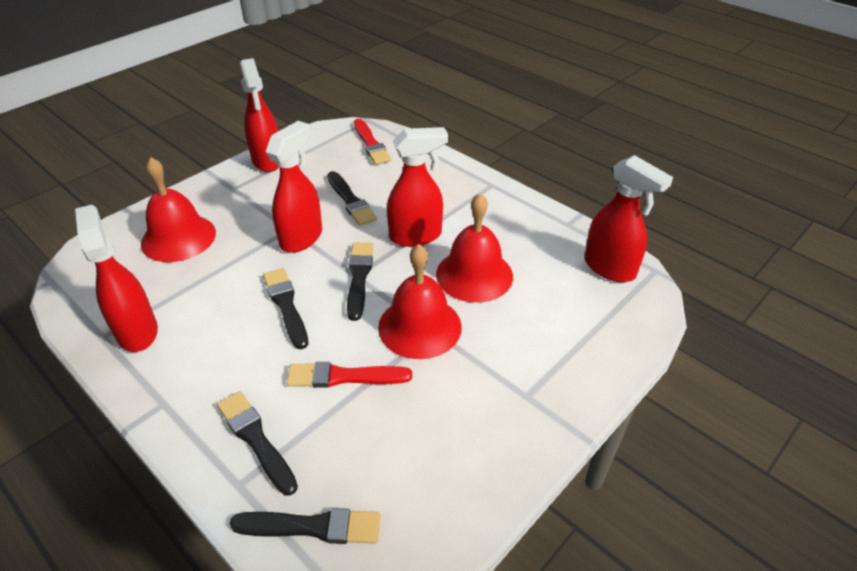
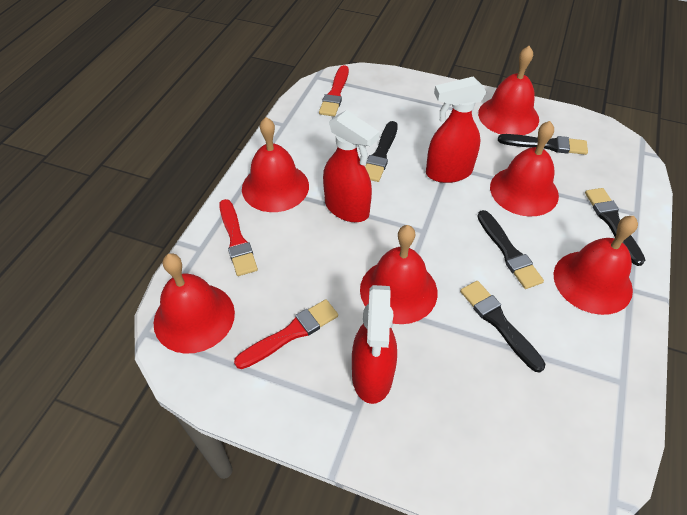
red bell: [141,157,216,262] [378,244,462,359] [436,193,513,303] = 3 -> [154,253,235,354] [242,117,309,212] [360,225,438,324] [478,46,539,135] [490,121,559,217] [554,216,638,315] = 6
red brush: [287,362,412,388] [354,119,391,165] = 2 -> [219,199,258,276] [234,299,338,369] [319,65,349,116] = 3
red spray bottle: [75,205,158,352] [240,58,279,172] [266,121,322,253] [387,127,448,247] [584,155,673,282] = 5 -> [323,110,380,222] [352,285,397,404] [426,76,486,183] = 3

